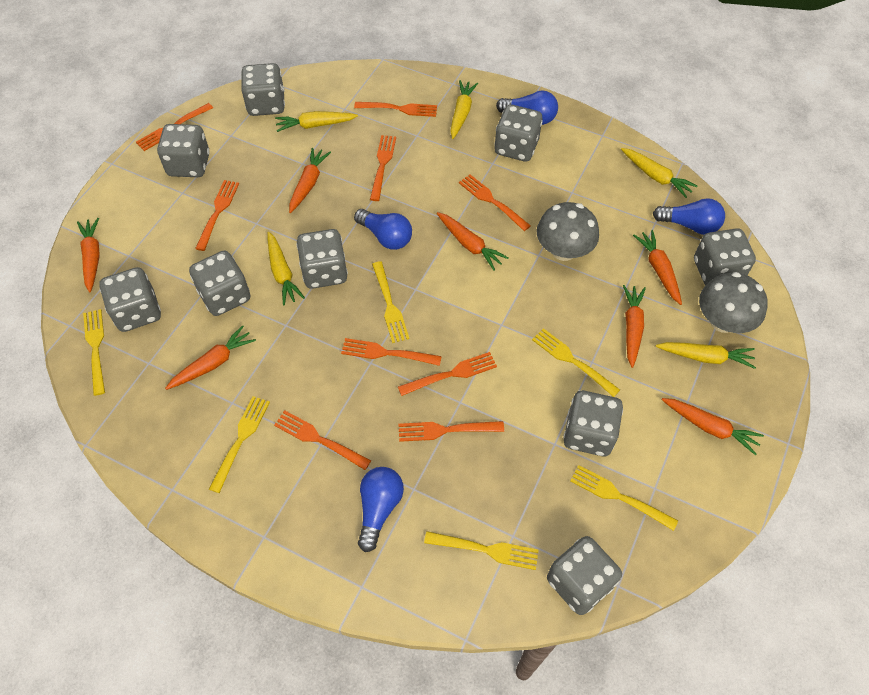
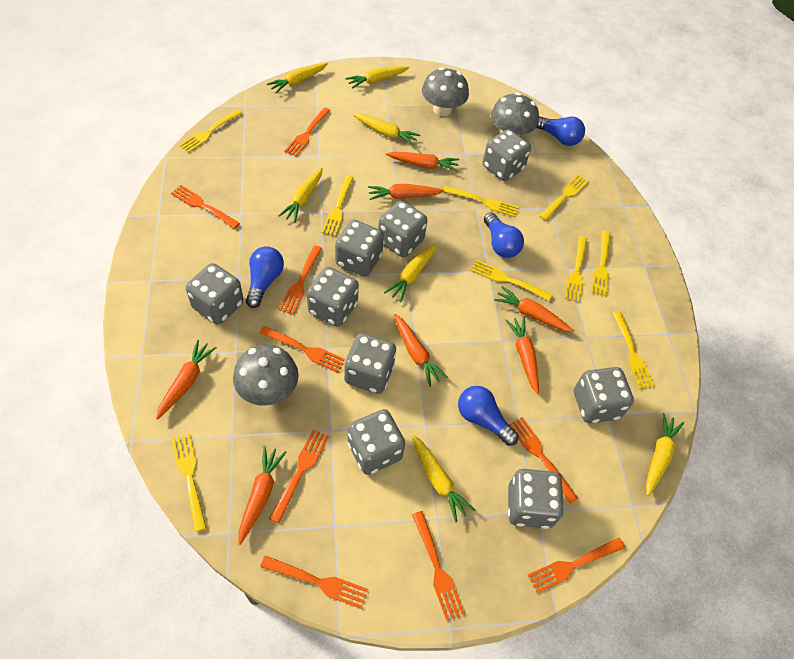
grey mushroom: [536,202,599,261] [699,272,768,333] = 2 -> [233,345,299,406] [422,67,469,116] [491,93,539,136] = 3
yellow carrot: [268,232,305,305] [275,111,358,132] [450,80,478,139] [621,148,697,198] [656,342,756,369] = 5 -> [267,63,328,94] [278,167,323,222] [346,66,409,89] [353,114,420,146] [384,243,436,302] [412,434,475,522] [646,413,684,496] = 7
yellow fork: [83,309,105,396] [209,396,270,493] [372,261,409,343] [424,531,539,570] [532,328,620,397] [570,465,678,531] = 6 -> [172,433,207,532] [179,109,242,153] [322,175,354,236] [443,186,519,217] [471,260,552,301] [539,175,589,221] [565,236,587,302] [591,231,611,296] [613,311,655,389] = 9

